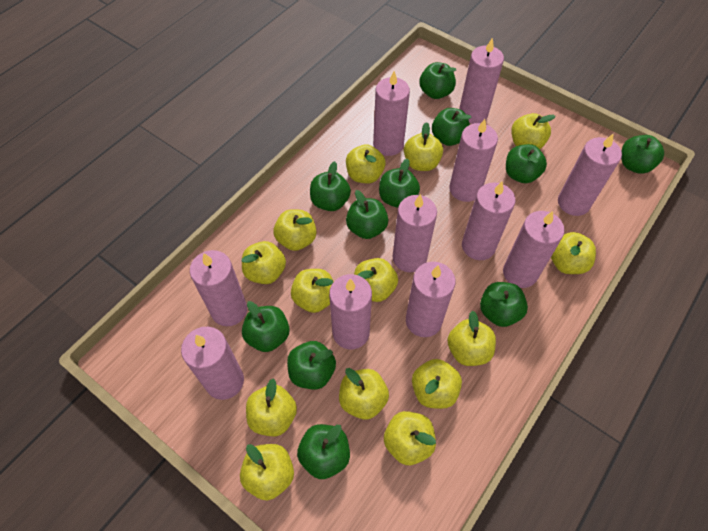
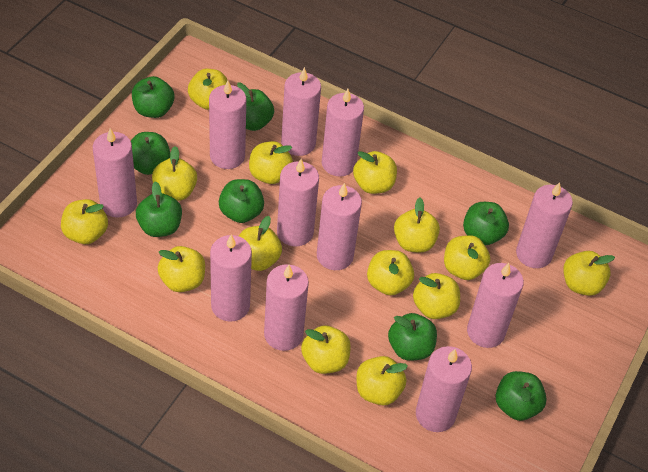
green apple: [242,301,290,352] [287,341,336,390] [297,424,350,479] [310,161,351,211] [346,190,388,239] [379,159,420,208] [419,62,456,99] [432,108,472,146] [480,282,528,327] [506,144,547,183] [621,135,664,174] = 11 -> [131,132,170,175] [132,76,174,118] [136,181,182,237] [219,179,264,223] [237,82,274,131] [388,313,437,361] [463,202,509,245] [495,371,547,421] = 8

